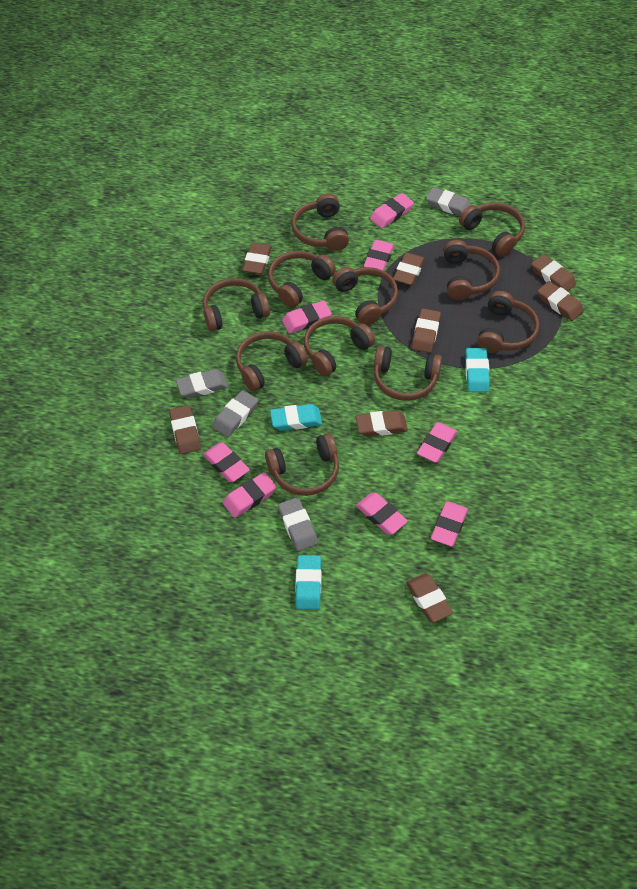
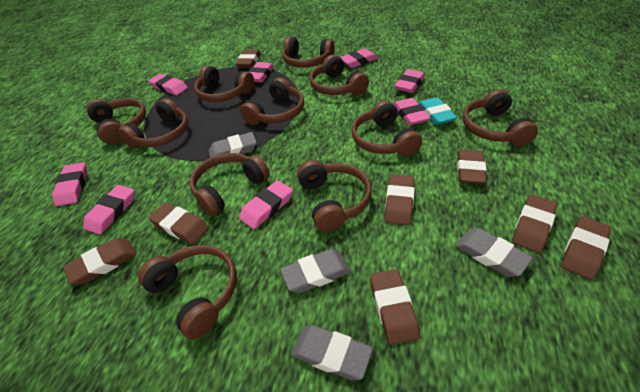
turquoise eraser: [270,404,322,431] [296,555,322,609] [465,348,490,392] = 3 -> [418,97,457,125] = 1

